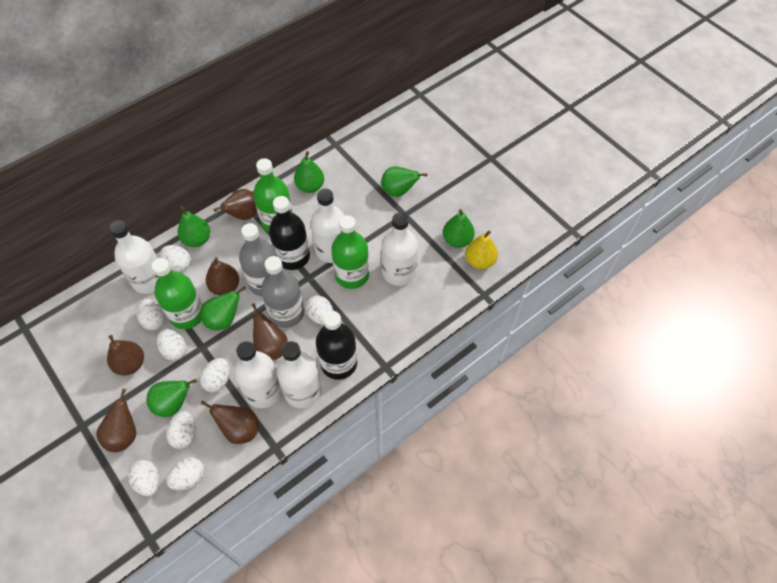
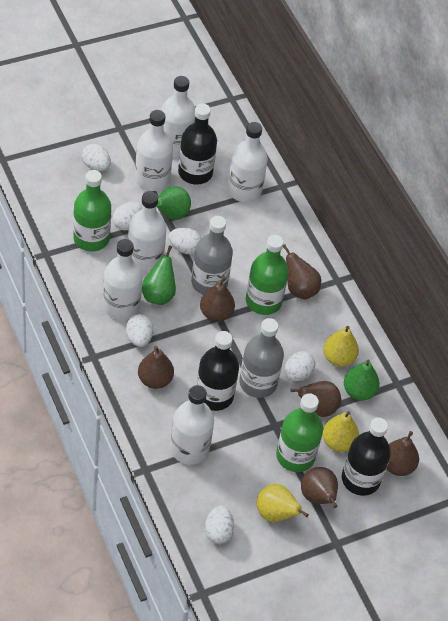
black bottle: [269,196,310,270] [316,311,357,380] = 2 -> [178,104,217,185] [196,331,239,411] [342,417,391,496] = 3
green pear: [146,379,197,417] [178,206,210,247] [201,286,246,330] [294,151,324,193] [381,166,428,197] [443,209,475,248] = 6 -> [142,245,176,305] [156,186,191,220] [344,360,380,401] = 3
white bottle: [109,220,158,294] [234,341,282,408] [277,341,322,408] [311,189,345,263] [381,212,418,286] = 5 -> [103,239,143,320] [128,191,167,272] [135,110,173,191] [161,76,195,157] [170,385,214,465] [227,122,268,202] = 6
white egg: [128,460,160,496] [137,299,165,331] [157,329,187,361] [160,245,191,271] [166,411,196,449] [166,457,205,490] [200,358,230,392] [305,295,334,325] = 8 -> [82,144,111,171] [113,202,142,230] [126,314,153,347] [168,228,201,254] [205,505,234,544] [284,351,315,381] = 6
yellow pear: [465,231,498,269] = 1 -> [257,484,309,522] [322,411,359,452] [323,326,359,367] = 3

